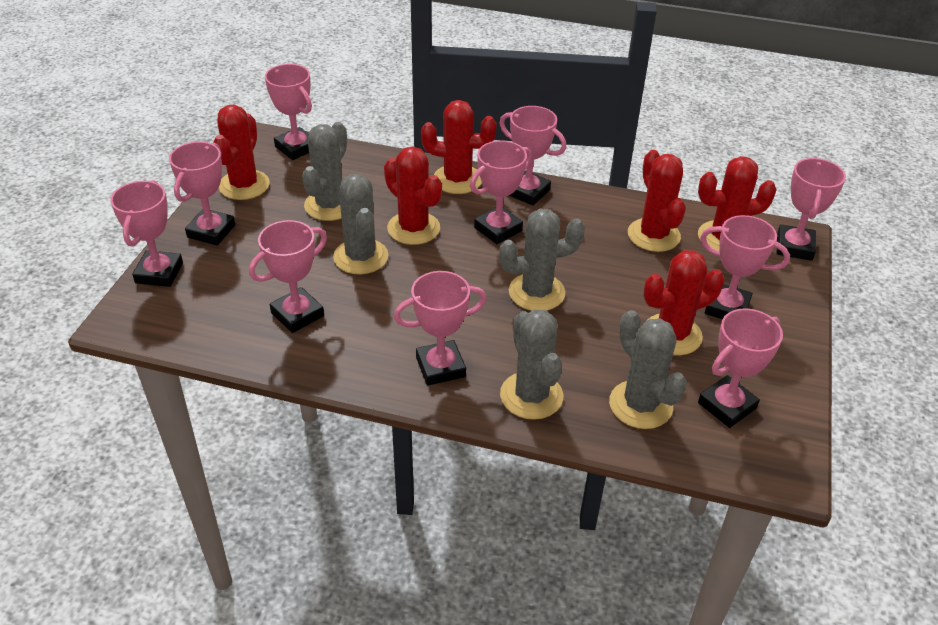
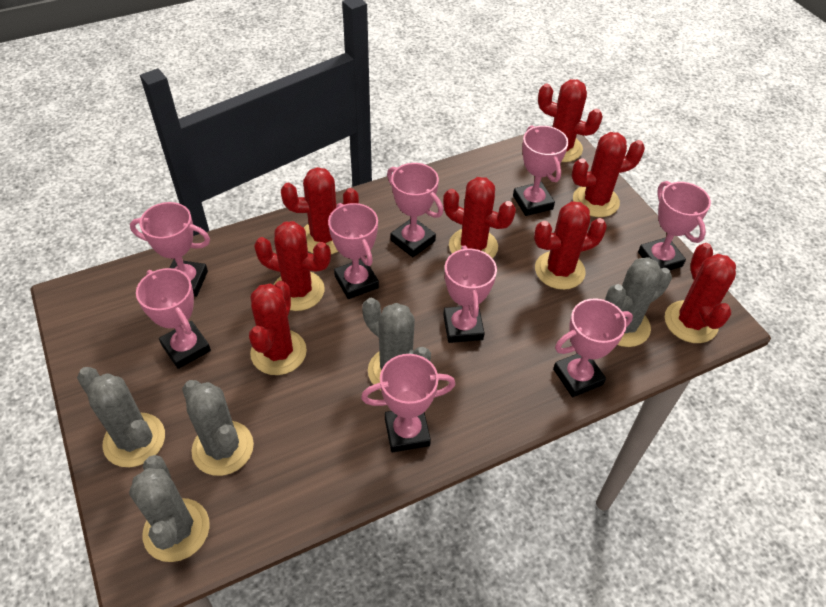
pink trophy: [110,180,183,287] [169,142,235,246] [249,220,327,333] [265,64,312,160] [394,271,487,386] [470,140,532,244] [499,106,566,206] [698,308,783,428] [700,215,790,319] [777,158,846,261] = 10 -> [130,202,210,297] [136,268,211,369] [328,203,379,299] [361,354,455,452] [387,163,443,257] [443,245,497,343] [513,125,568,216] [553,298,633,397] [638,181,711,270] = 9
red cactus: [213,105,270,200] [384,146,442,245] [421,100,497,194] [628,150,686,252] [644,250,724,356] [698,156,777,251] = 6 -> [249,281,307,375] [254,221,331,311] [281,167,359,254] [443,177,516,258] [534,201,607,290] [538,79,603,162] [572,132,645,217] [665,243,736,343] = 8

